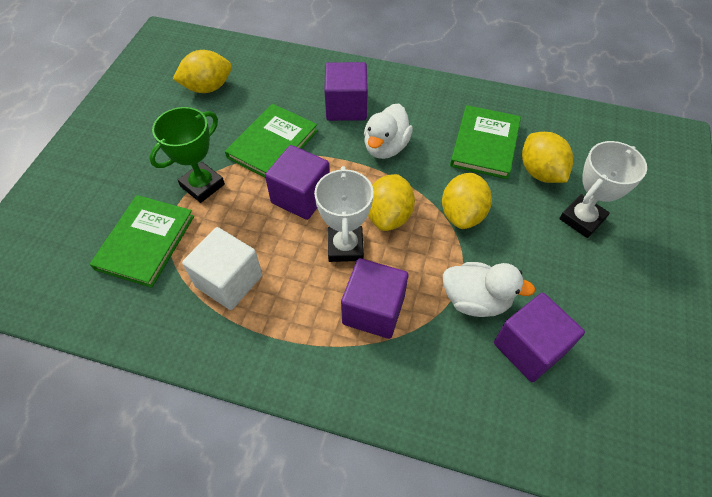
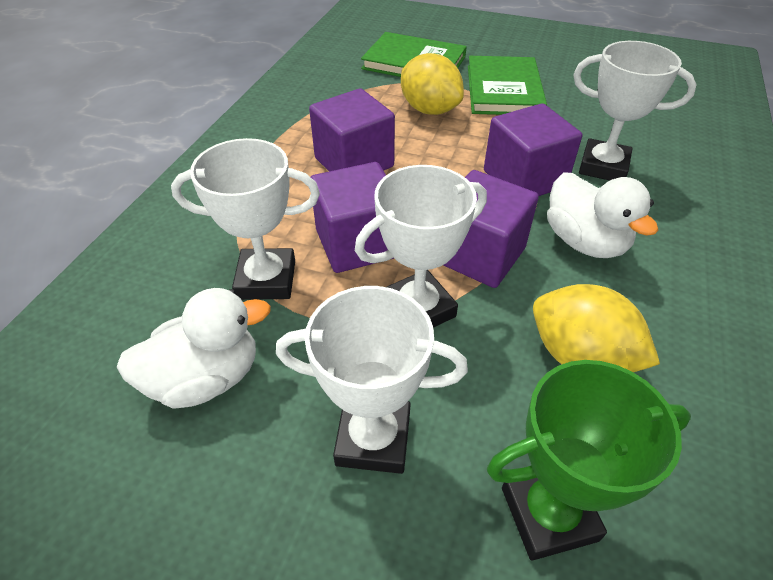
green book: [90,195,194,288] [225,104,318,178] [450,105,521,179] = 3 -> [361,32,467,77] [468,56,547,115] = 2
white cube: [182,227,262,310] = 1 -> none = 0
white trophy: [314,166,374,262] [559,141,647,238] = 2 -> [171,138,320,300] [276,286,468,474] [355,165,487,328] [573,41,696,180] = 4
yellow lemon: [173,50,232,93] [368,174,415,231] [442,173,492,229] [522,132,574,183] = 4 -> [401,53,464,115] [533,284,660,372] = 2

